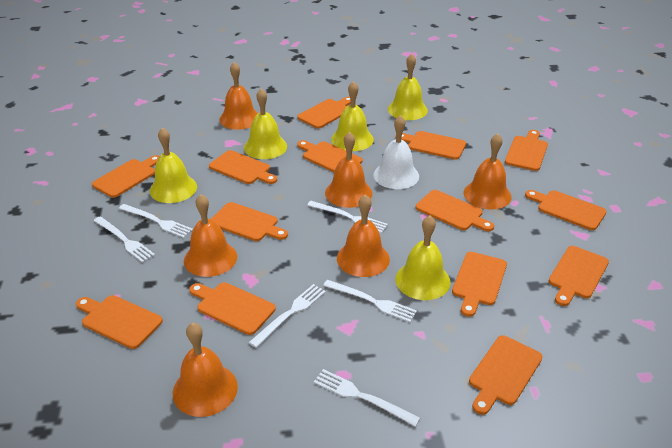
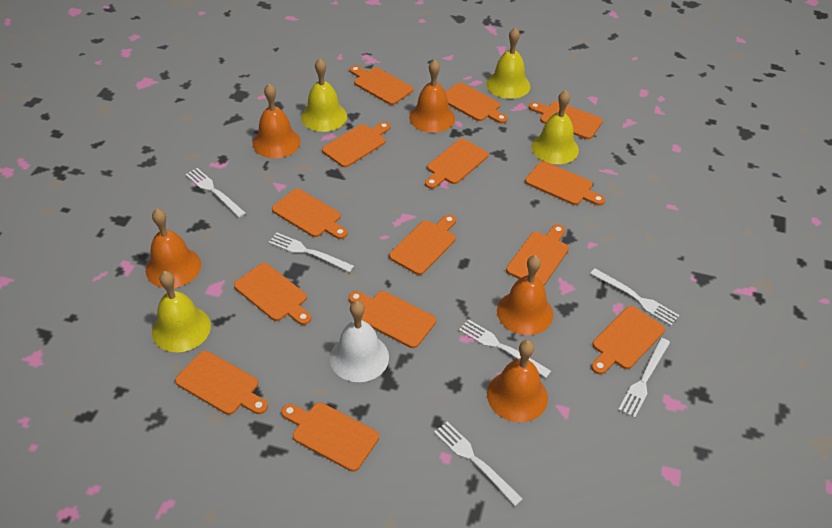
orange bell: [173,323,238,417] [184,194,237,277] [219,62,258,130] [325,132,372,208] [337,194,390,277] [464,133,512,210] = 6 -> [146,209,201,288] [253,84,301,158] [409,59,455,133] [487,340,548,422] [497,255,553,335] = 5
yellow bell: [150,128,197,203] [244,88,287,159] [331,81,374,151] [388,54,428,120] [395,216,451,300] = 5 -> [152,271,211,352] [301,58,347,132] [486,27,530,99] [531,90,579,164] = 4

